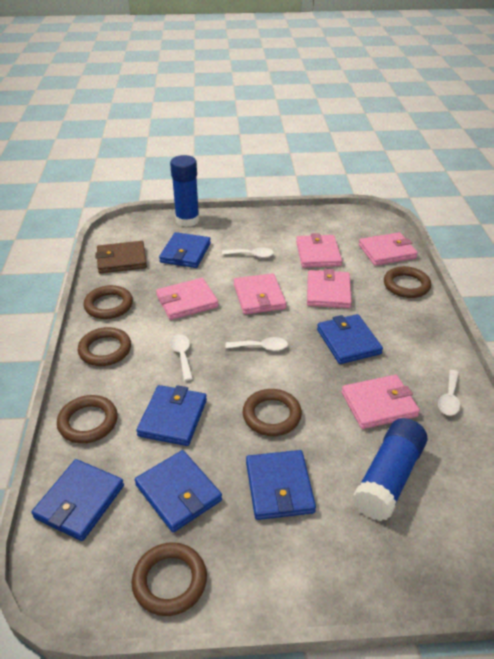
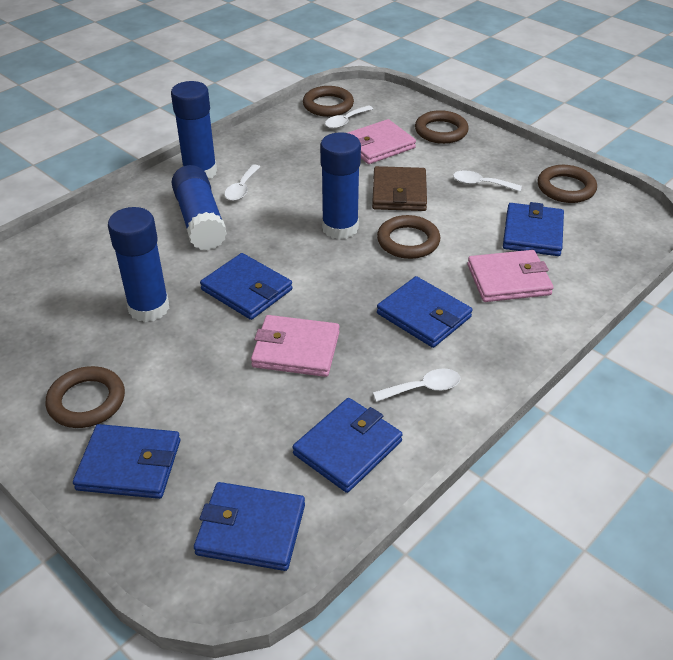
blue glue stick: [170,155,200,227] [352,418,428,521] = 2 -> [108,207,169,322] [171,81,217,179] [171,165,227,250] [320,132,361,240] = 4
brown ring: [57,395,118,444] [78,327,131,366] [84,285,133,319] [132,542,207,616] [243,389,302,436] [384,266,431,298] = 6 -> [46,366,125,428] [303,86,354,117] [377,215,440,259] [415,110,469,144] [538,165,597,203] = 5
pink wallet: [156,278,218,320] [234,273,286,314] [296,233,342,268] [307,269,352,308] [341,375,420,429] [359,232,418,266] = 6 -> [251,315,340,377] [348,119,416,164] [467,250,554,302] = 3

